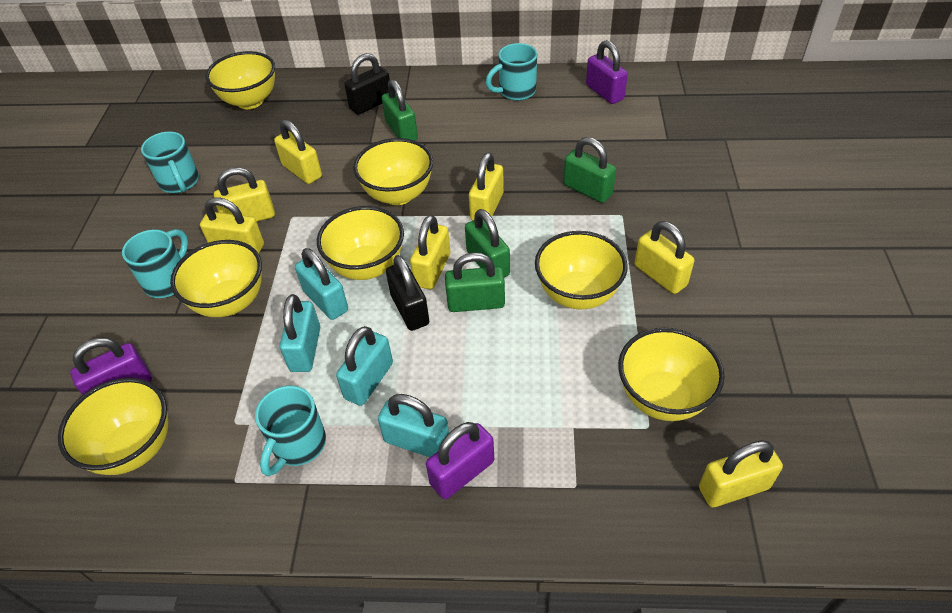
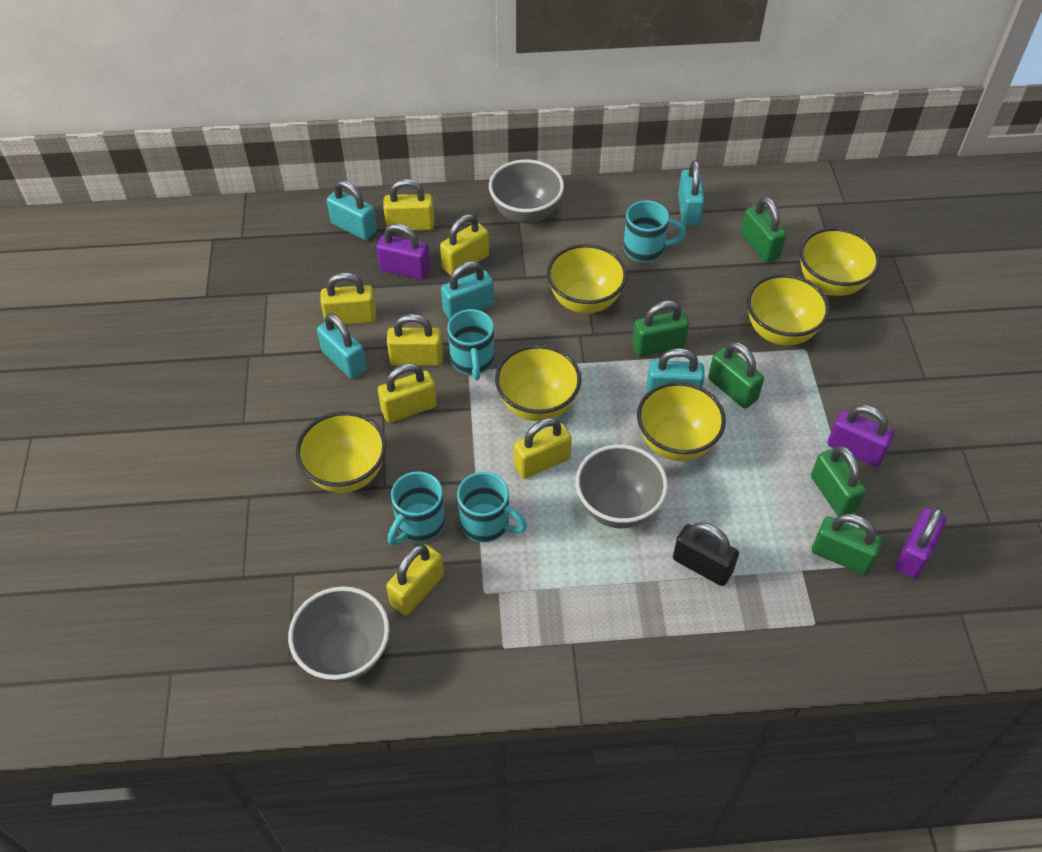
black padlock: [344,53,390,115] [386,255,429,331] = 2 -> [673,522,739,586] = 1
green padlock: [382,79,418,141] [445,253,505,312] [465,209,510,278] [563,137,616,203] = 4 -> [632,301,689,357] [708,342,764,409] [741,197,786,263] [811,446,866,516] [812,514,882,575] = 5
grey bowl: none = 0 -> [288,586,389,682] [489,159,564,224] [576,444,668,528] = 3
turquoise padlock: [280,294,320,372] [295,248,348,320] [336,326,393,406] [378,394,449,457] = 4 -> [317,313,367,379] [327,180,377,240] [441,261,494,320] [646,348,705,393] [678,160,705,226] = 5
yellow bowl: [58,378,168,475] [170,240,262,317] [206,51,275,109] [317,206,404,280] [353,138,433,205] [535,231,628,309] [618,328,725,421] = 7 -> [296,411,386,493] [495,345,582,421] [547,244,627,314] [637,382,726,461] [747,274,830,345] [800,228,880,296] = 6

